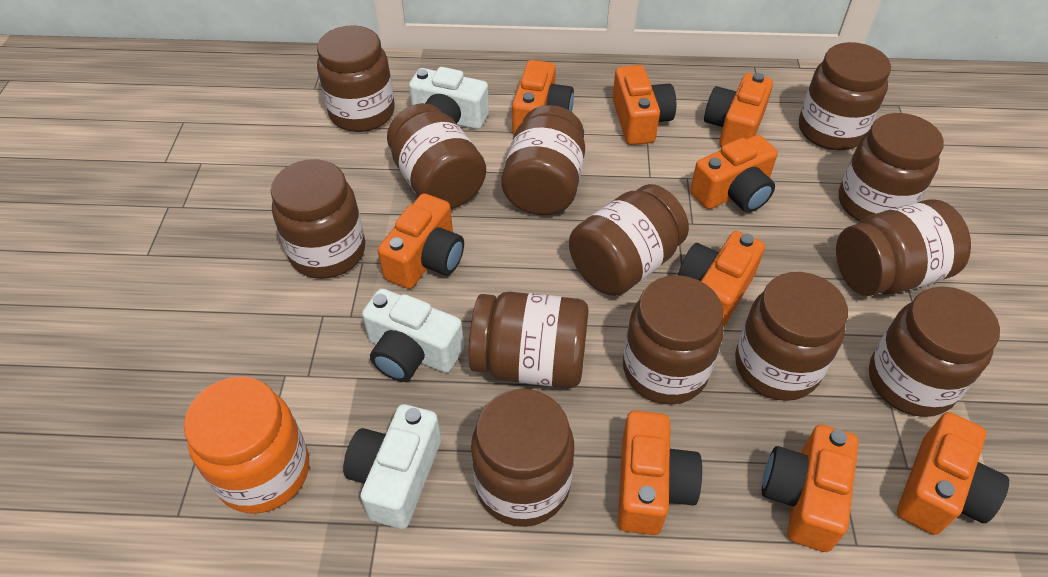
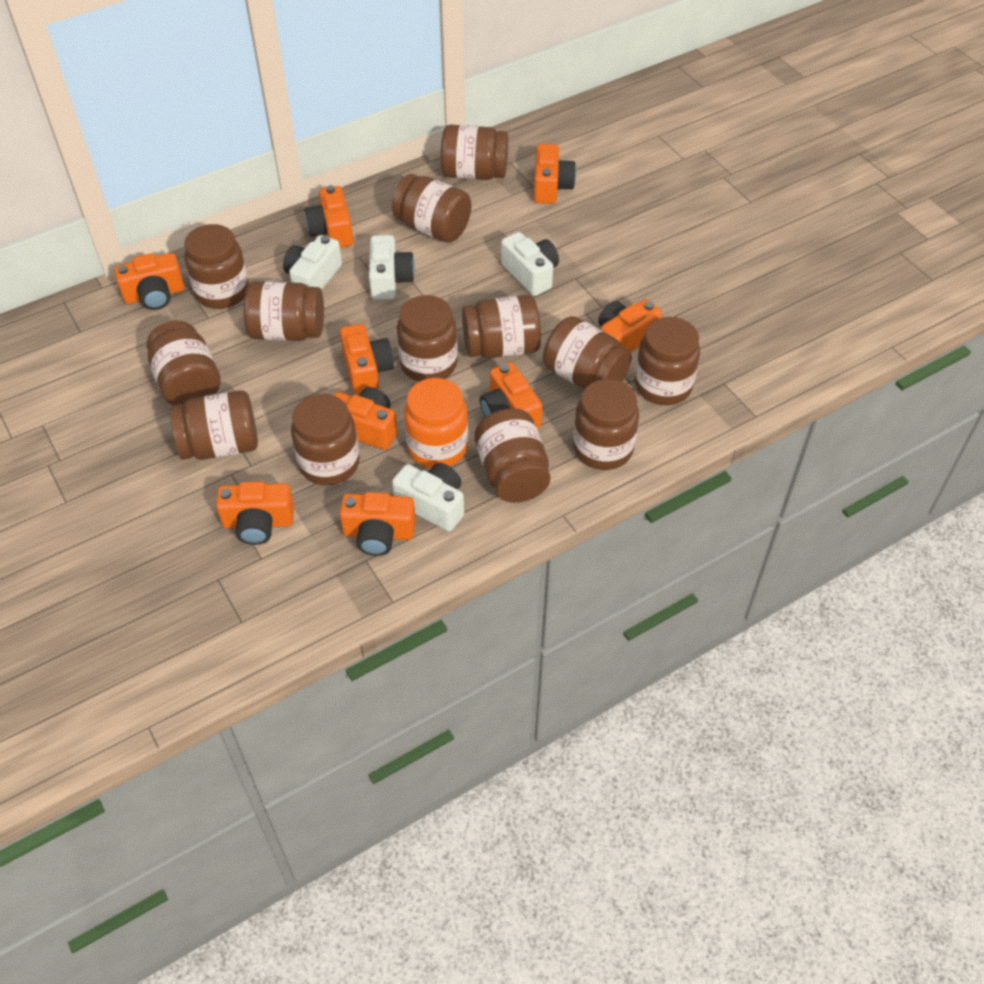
white camera: [343,404,441,529] [362,289,464,382] [409,67,489,129] = 3 -> [283,235,342,290] [369,235,415,300] [392,463,464,532] [501,232,559,296] = 4

